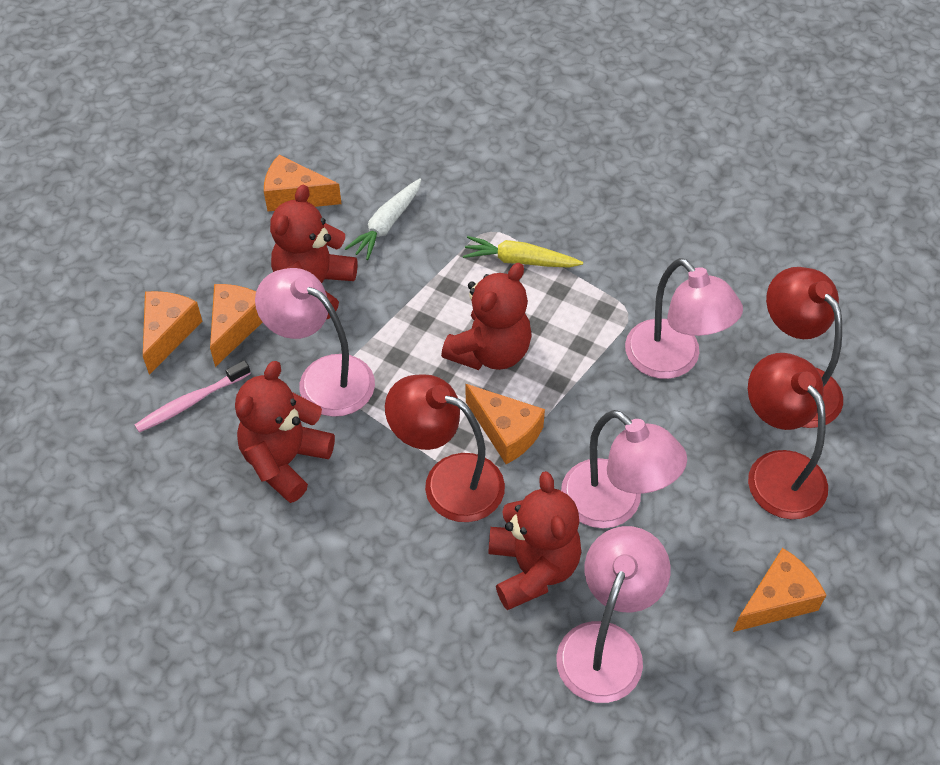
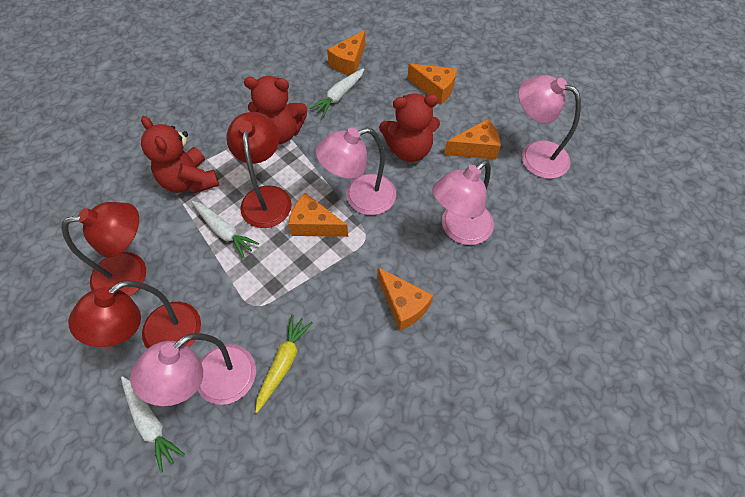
pink toothbrush: [135,360,251,433] = 1 -> none = 0
red teddy bear: [235,361,335,503] [270,185,357,319] [441,263,532,370] [488,471,581,610] = 4 -> [141,116,219,194] [244,76,307,144] [379,93,440,162] = 3
white carrot: [345,178,421,260] = 1 -> [121,376,184,473] [192,201,259,258] [310,68,364,117] = 3

